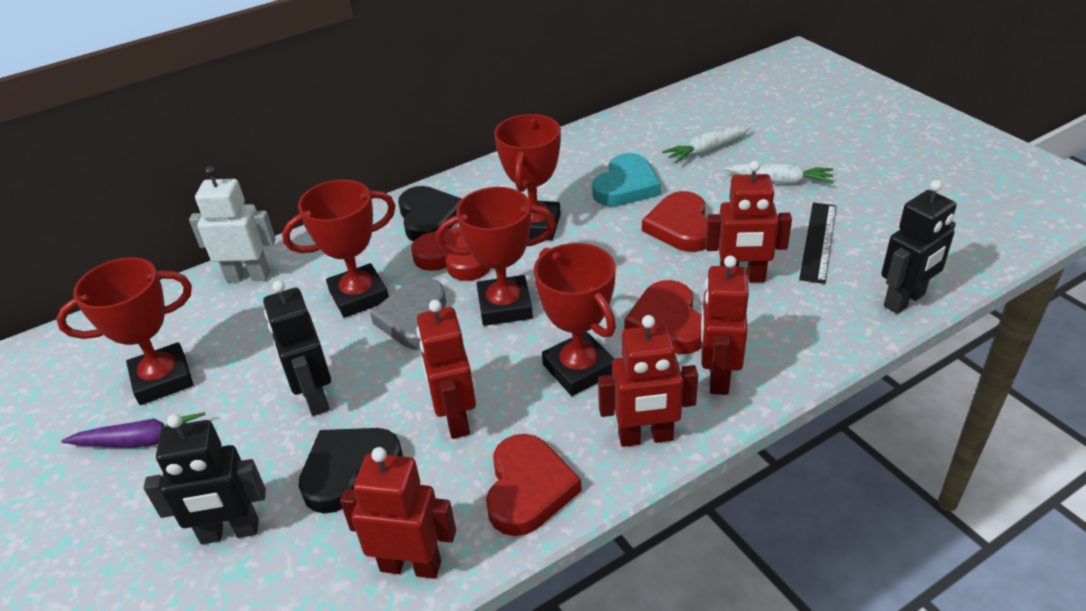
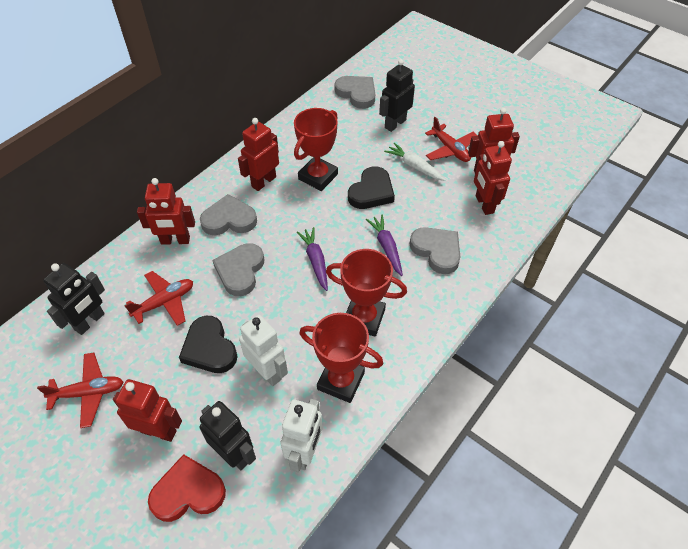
black ruler: [799,203,837,284] = 1 -> none = 0
grey heart: [370,278,446,350] = 1 -> [200,194,257,235] [212,243,264,296] [335,76,375,109] [410,227,460,274] = 4
purple carrot: [61,412,206,448] = 1 -> [297,227,328,291] [366,215,403,276] = 2
red heart: [411,227,490,281] [486,434,582,536] [625,280,702,354] [642,191,707,252] = 4 -> [148,454,226,522] = 1
red plane: none = 0 -> [37,352,123,428] [124,271,193,326] [425,117,478,162] = 3
red trophy: [56,257,193,405] [282,180,396,318] [436,187,556,326] [494,114,561,240] [534,243,616,396] = 5 -> [294,108,338,191] [299,313,383,403] [326,249,407,337] = 3
turquoise heart: [592,153,661,206] = 1 -> none = 0
white carrot: [662,126,751,163] [724,164,834,184] = 2 -> [384,143,446,181] = 1
white robot: [189,166,276,282] = 1 -> [239,315,288,386] [280,399,322,473] = 2

